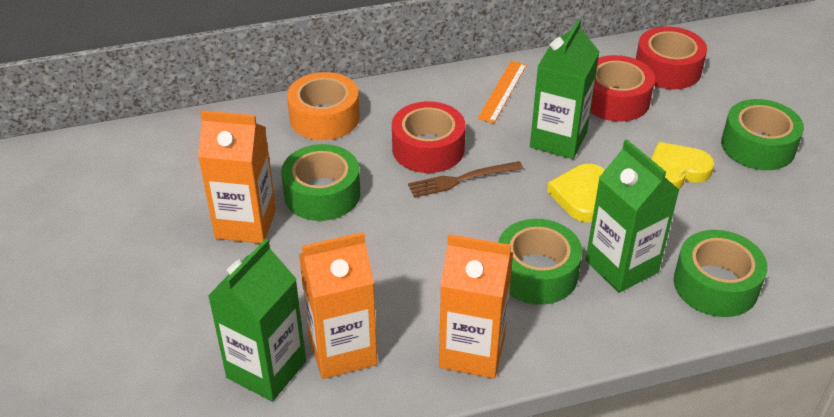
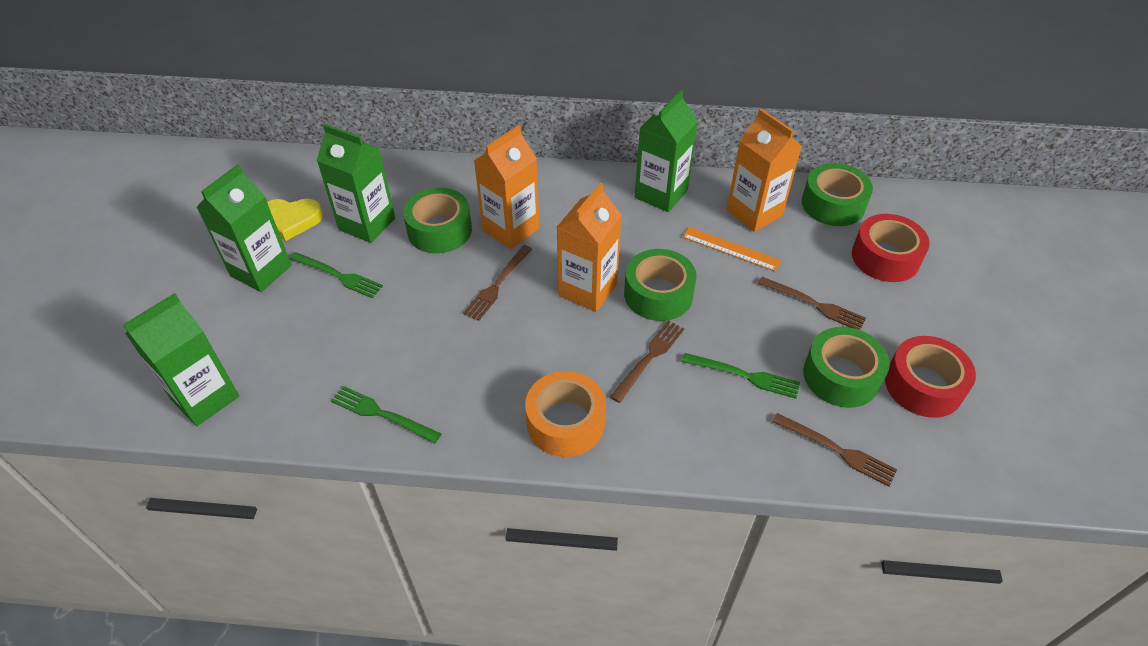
brown fork: [408,161,523,198] = 1 -> [463,245,532,321] [610,320,684,403] [758,277,866,330] [772,413,897,487] = 4
green carton: [208,239,306,402] [530,19,599,159] [586,140,680,293] = 3 -> [123,293,239,426] [197,164,291,292] [317,124,395,243] [635,90,698,212] = 4
green fork: none = 0 -> [289,252,383,298] [331,386,441,444] [682,353,800,399] = 3
red tape: [392,101,466,173] [590,55,655,122] [636,26,707,89] = 3 -> [852,214,929,282] [885,336,976,418] = 2
yellow heart: [547,164,605,222] [651,142,714,189] = 2 -> [267,199,323,241] = 1

